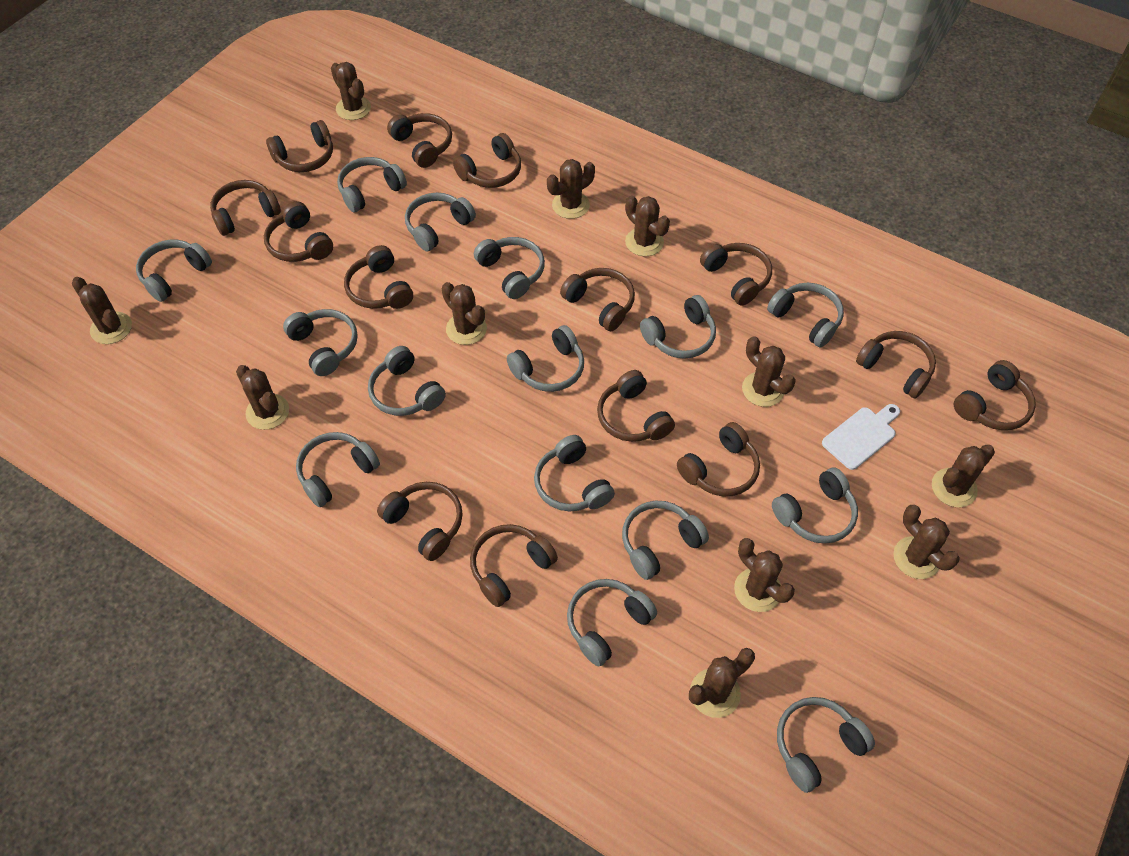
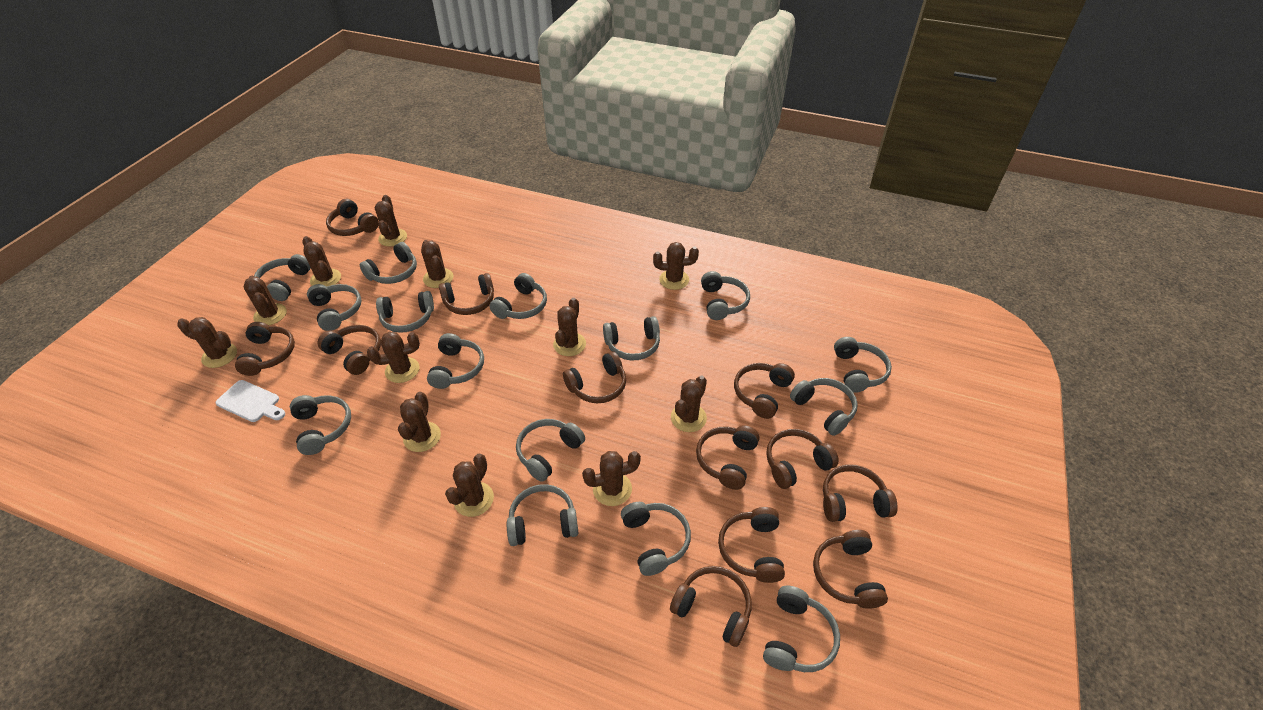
brown cactus: [72,277,132,344] [236,365,289,430] [331,62,371,120] [441,282,487,345] [547,159,595,219] [625,196,670,256] [689,648,755,718] [734,538,795,612] [742,336,796,407] [893,505,960,579] [932,445,995,507] = 11 -> [177,317,237,368] [244,276,287,325] [302,236,341,287] [367,332,420,383] [375,195,407,247] [398,392,441,452] [421,240,453,288] [445,454,494,517] [553,298,586,356] [582,451,641,506] [653,242,699,290] [671,376,707,432] = 12
brown headphones: [210,180,281,236] [264,201,333,262] [266,120,333,172] [344,245,413,309] [377,482,463,561] [387,113,452,168] [453,133,521,188] [470,524,558,607] [560,268,635,331] [597,370,675,442] [677,422,760,496] [700,243,772,305] [856,331,936,399] [954,360,1036,430] = 14 -> [235,322,295,376] [318,325,381,375] [326,199,379,236] [439,273,494,315] [563,351,626,403] [670,566,752,647] [696,425,760,490] [718,507,785,583] [734,363,795,419] [766,429,839,489] [813,530,888,609] [823,464,898,522] = 12

